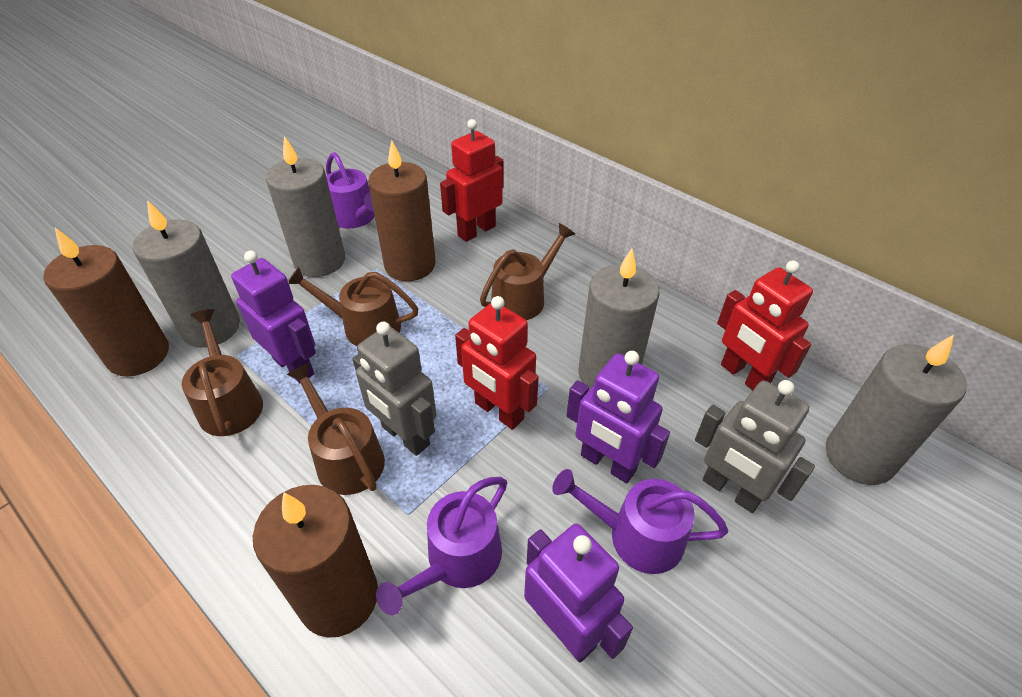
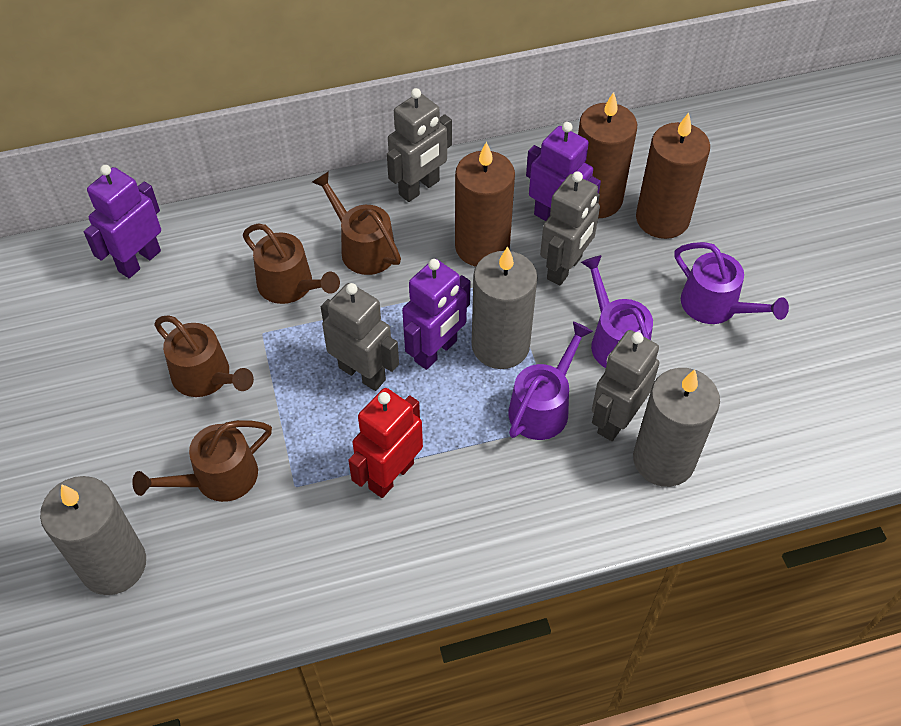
grey candle: [133,200,240,348] [266,136,345,277] [578,249,660,390] [826,335,967,485] = 4 -> [40,476,146,595] [472,246,537,369] [633,368,720,487] = 3
grey robot: [353,322,437,456] [695,380,815,513] = 2 -> [321,283,399,391] [387,88,452,202] [540,171,600,285] [592,330,659,441] = 4
red robot: [440,119,504,242] [455,296,539,430] [717,260,813,390] = 3 -> [348,388,423,498] = 1

